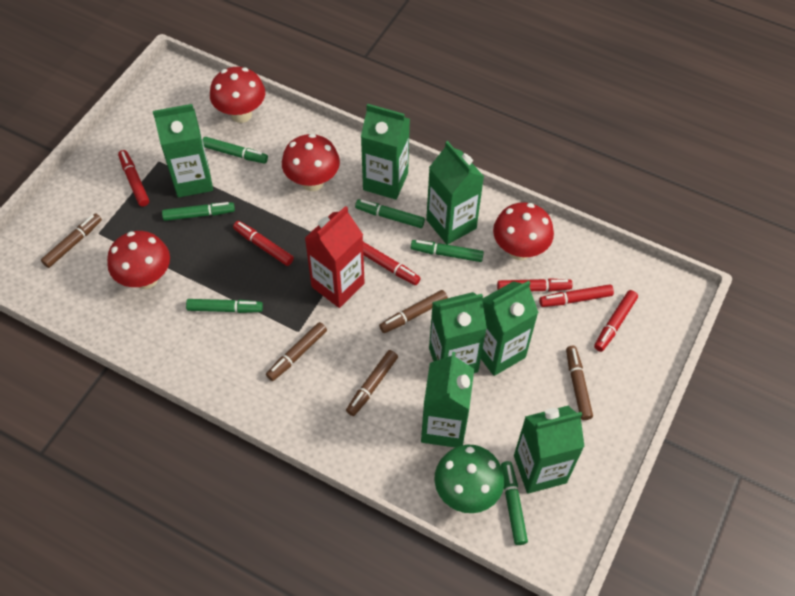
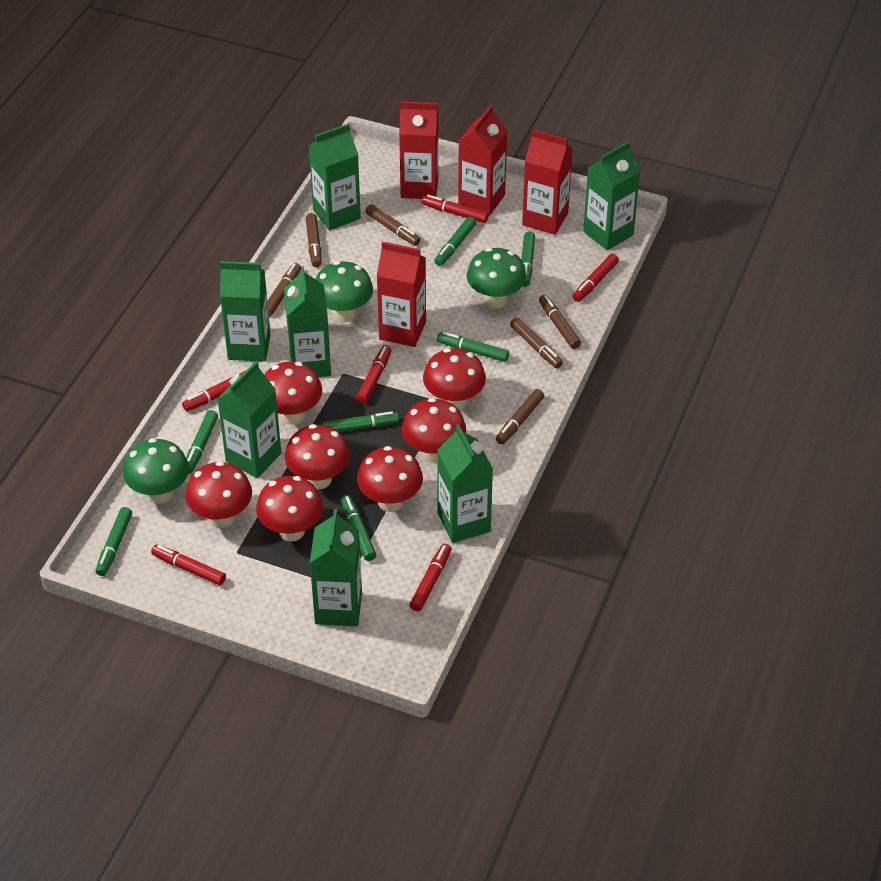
brown marker: [41,213,102,268] [266,322,327,381] [346,350,398,416] [379,290,448,333] [566,346,593,420] = 5 -> [267,263,301,317] [306,213,321,267] [365,204,421,246] [496,389,544,444] [510,317,563,368] [539,295,581,349] = 6
green marker: [162,202,235,221] [186,299,263,313] [203,137,268,164] [355,199,425,228] [411,240,484,262] [501,461,528,545] = 6 -> [96,507,132,576] [186,410,218,473] [321,411,399,432] [341,495,376,561] [434,217,476,266] [437,332,509,362] [522,231,535,287] = 7
green mushroom: [435,445,504,513] = 1 -> [123,438,189,504] [316,261,373,323] [467,248,526,309] = 3
red carton: [305,206,365,308] = 1 -> [377,242,426,347] [399,101,438,199] [458,105,507,216] [522,129,573,235] = 4
red mushroom: [107,231,170,289] [210,67,265,123] [282,134,340,191] [493,202,554,260] = 4 -> [186,461,252,528] [256,476,323,542] [264,361,322,425] [285,424,350,489] [357,446,423,512] [402,398,466,463] [423,348,486,410] = 7

